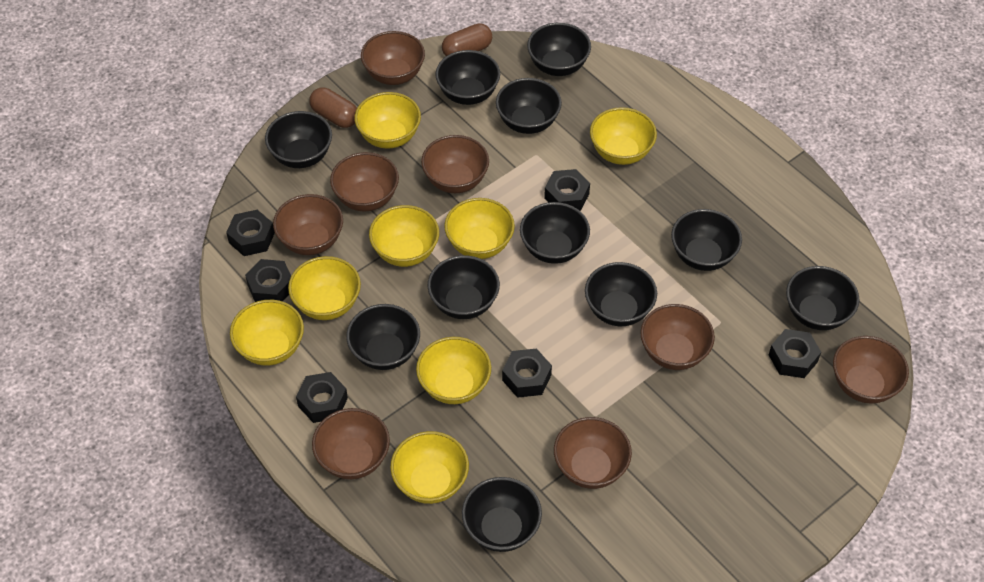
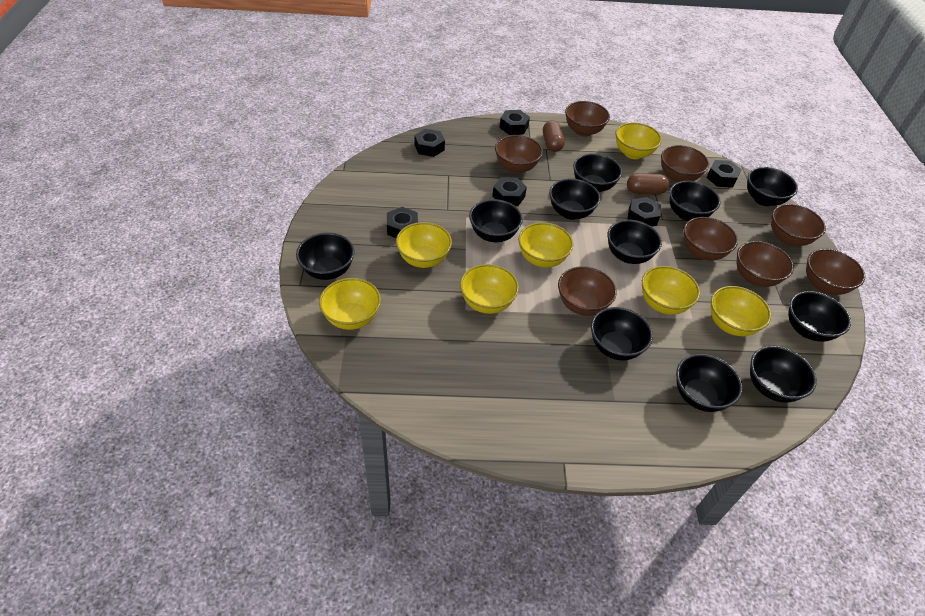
yellow bowl: [230,300,304,366] [288,256,361,320] [355,92,421,149] [369,205,439,267] [390,431,469,504] [416,337,491,404] [444,198,515,259] [590,107,657,165] = 8 -> [319,278,381,330] [396,222,452,268] [460,264,519,314] [518,222,573,267] [616,122,662,159] [642,266,700,315] [711,286,771,336] = 7

